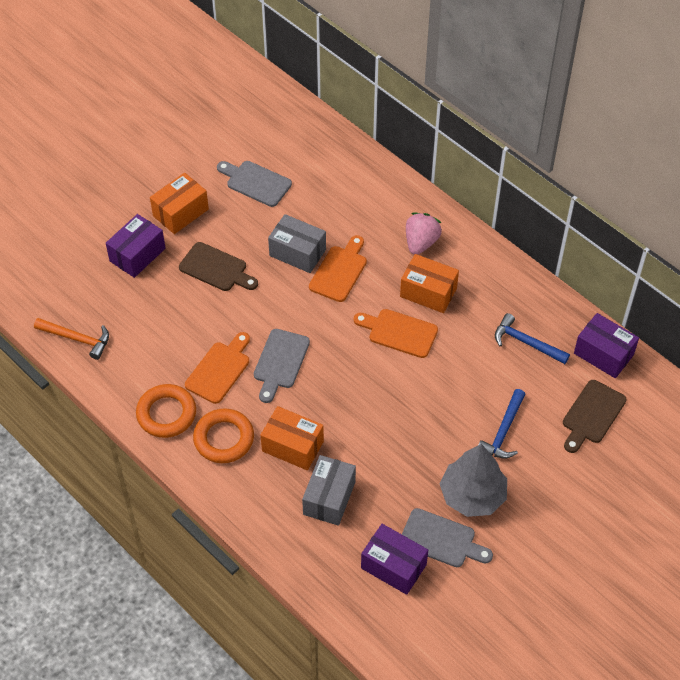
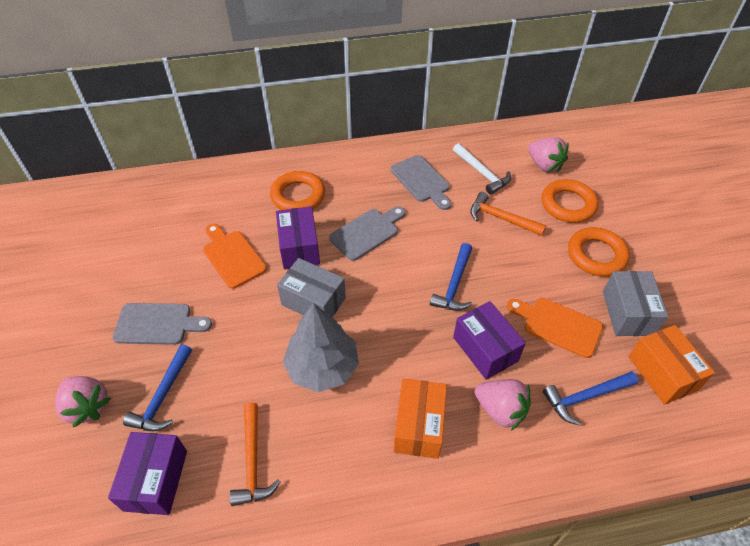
blue hammer: [478,389,526,459] [495,313,570,364] = 2 -> [123,344,192,431] [430,243,472,311] [543,371,638,426] = 3
brown cutting board: [179,242,258,291] [563,380,626,453] = 2 -> none = 0
orange box: [150,173,209,234] [261,406,324,470] [400,254,459,313] = 3 -> [394,378,447,459] [628,325,715,405] = 2
orange cutting board: [185,332,250,404] [309,235,367,302] [354,309,438,358] = 3 -> [203,224,267,289] [507,298,603,358] = 2
orange hammer: [34,318,109,360] = 1 -> [230,403,281,506] [470,192,546,236] = 2
orange ring: [136,384,196,438] [193,408,254,463] = 2 -> [270,171,325,210] [542,179,599,223] [568,227,630,276] = 3
pink strawberry: [406,213,442,255] = 1 -> [55,376,111,427] [475,379,531,431] [528,137,569,173] = 3
white hammer: none = 0 -> [453,143,511,195] = 1

